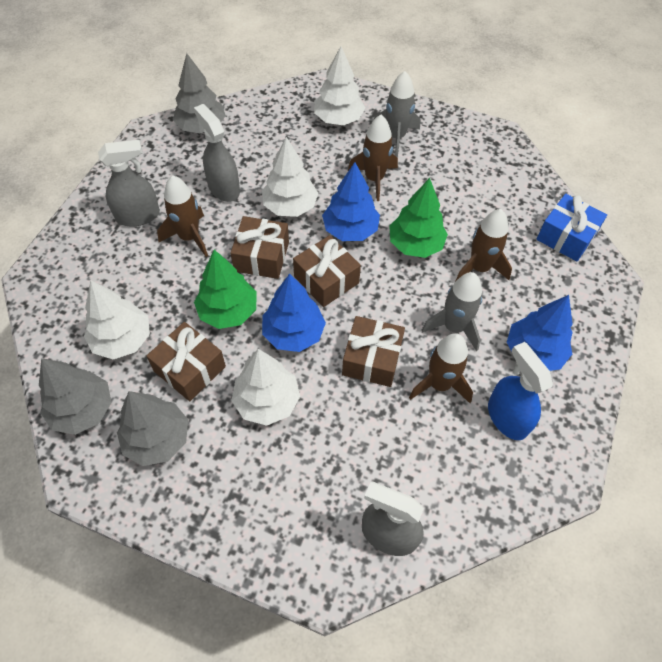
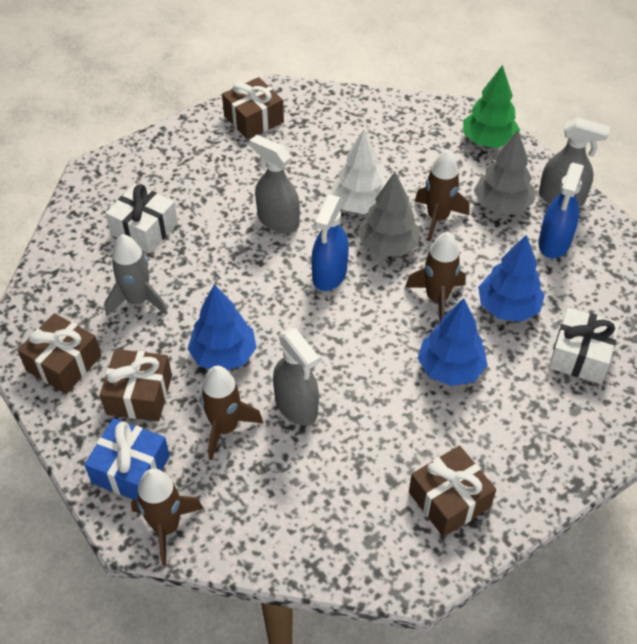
blue spray bottle: [488,342,553,440] = 1 -> [311,195,349,291] [538,163,584,258] = 2
green tree: [194,250,257,329] [389,178,448,258] = 2 -> [463,65,520,148] = 1
grey rocket: [374,71,420,157] [421,272,482,351] = 2 -> [105,234,168,316] = 1
grey tree: [39,358,112,435] [117,391,188,466] [173,53,226,133] = 3 -> [358,172,421,256] [474,130,534,214] = 2
white gift: none = 0 -> [106,184,178,253] [549,307,620,384] = 2
white tree: [84,280,150,359] [231,349,300,426] [262,137,318,217] [314,46,365,125] = 4 -> [331,129,387,214] = 1

